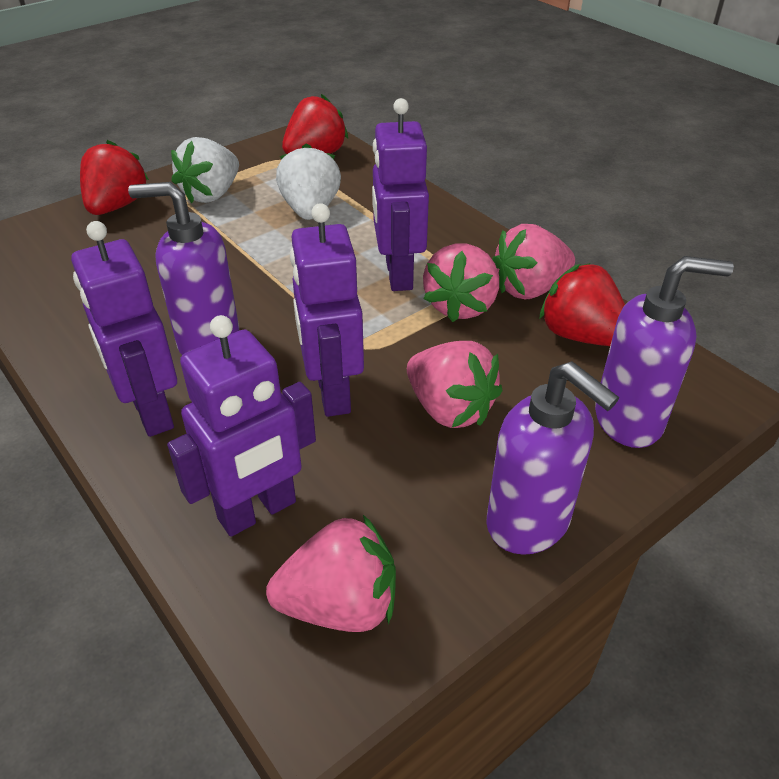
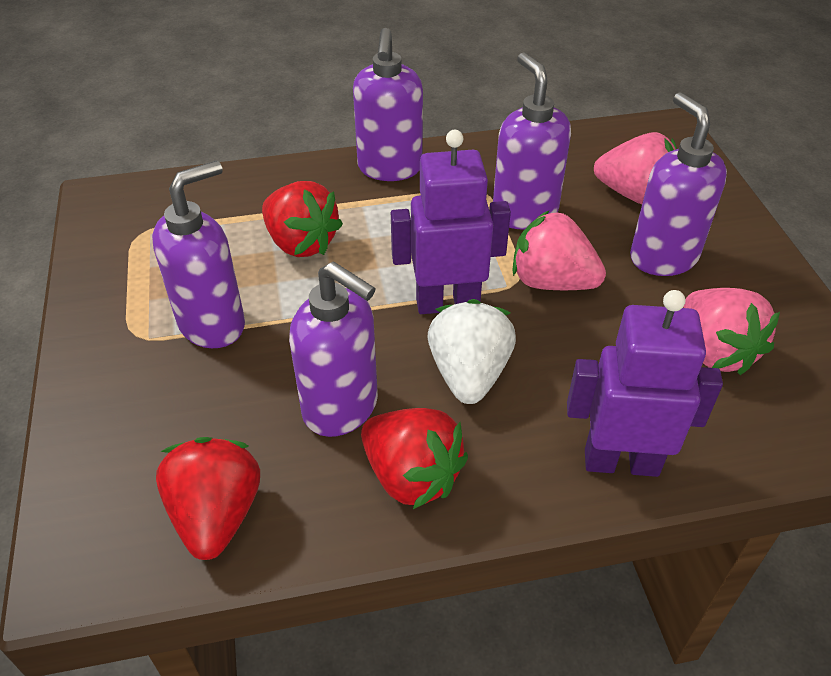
pink strawberry: [266,515,396,632] [407,341,502,428] [423,243,499,322] [492,224,575,299] = 4 -> [512,210,606,290] [594,132,677,204] [683,288,780,375] = 3
purple robot: [71,221,177,437] [167,315,316,537] [290,203,364,417] [372,98,429,291] = 4 -> [391,130,511,314] [567,290,723,477] = 2
purple soap dispenser: [128,182,239,355] [486,361,619,555] [595,256,734,448] = 3 -> [152,160,245,348] [289,261,378,437] [353,28,423,181] [493,52,571,229] [630,92,727,276] = 5
white strawberry: [171,137,239,203] [276,143,341,220] = 2 -> [427,299,516,404] = 1

